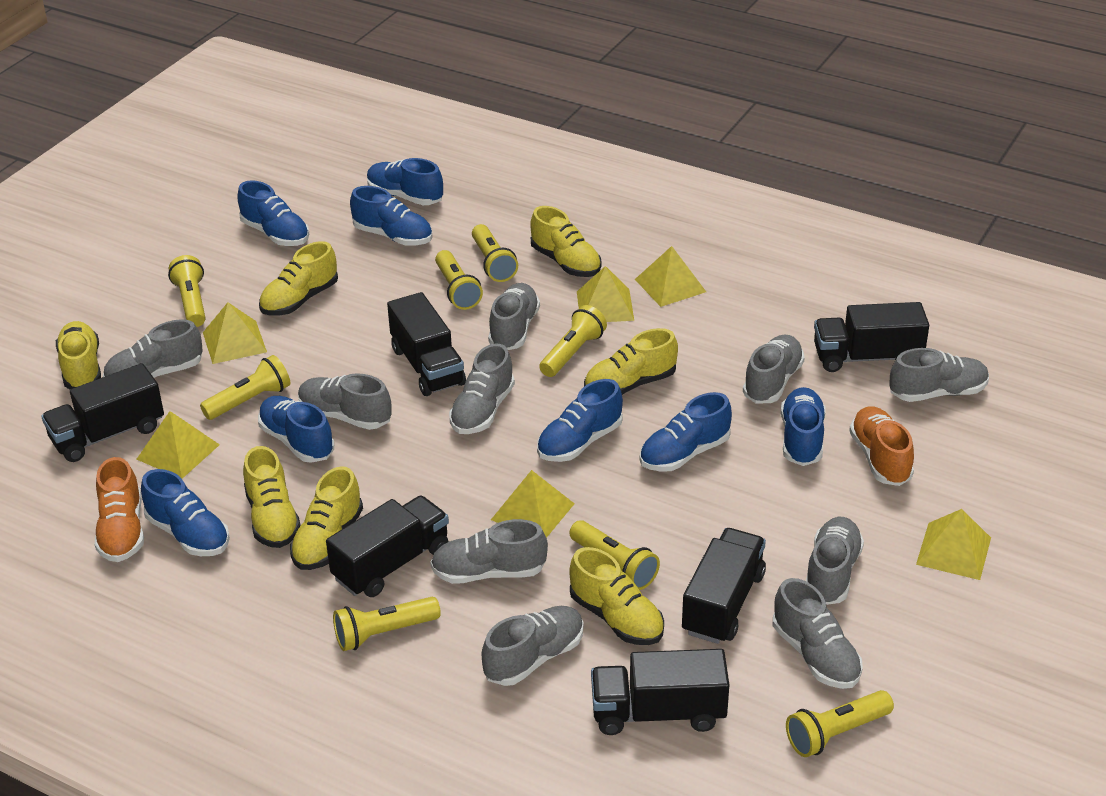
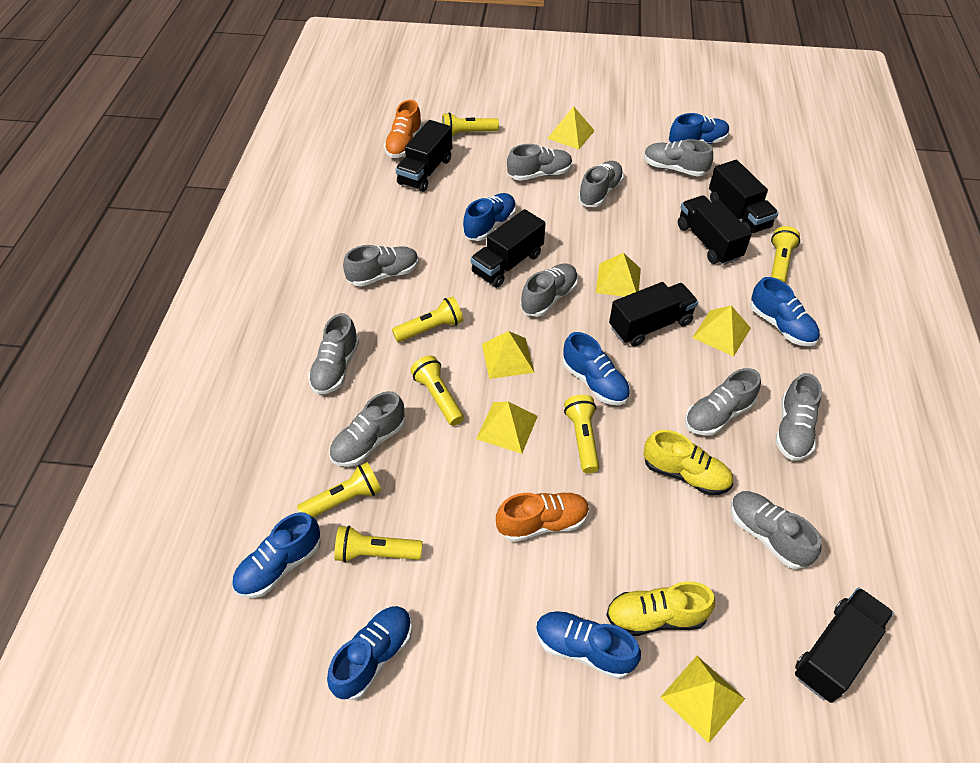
blue shoe: [141,469,230,556] [237,180,309,246] [258,396,334,463] [350,186,433,246] [367,158,443,205] [537,379,623,462] [640,392,732,472] [781,387,825,466] = 8 -> [232,512,321,598] [327,606,412,700] [463,193,516,241] [536,611,641,679] [563,332,630,405] [669,113,729,144] [750,277,820,346] = 7
yellow flashlight: [168,255,206,327] [200,355,290,420] [333,597,441,651] [435,250,483,310] [472,224,518,282] [539,305,607,377] [569,520,660,590] [786,690,894,757] = 8 -> [297,462,382,517] [334,526,423,563] [392,296,463,342] [410,356,464,426] [442,113,499,136] [564,395,599,473] [771,226,800,283] = 7
yellow shoe: [56,321,101,389] [243,446,301,548] [259,241,338,316] [290,466,363,570] [530,206,602,277] [569,547,664,645] [584,328,678,395] = 7 -> [606,581,715,636] [644,430,733,495] = 2

